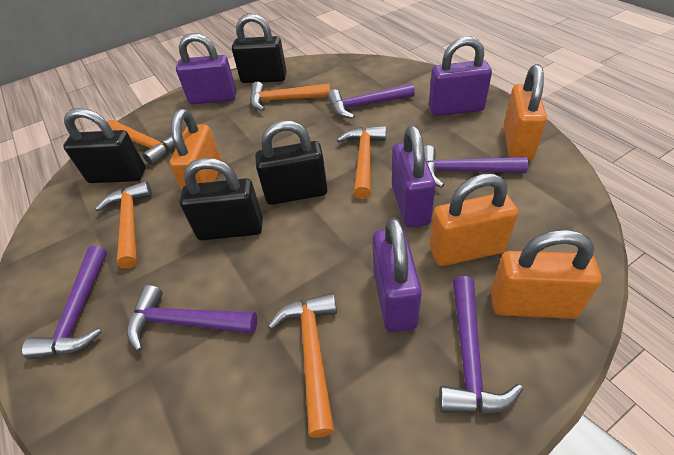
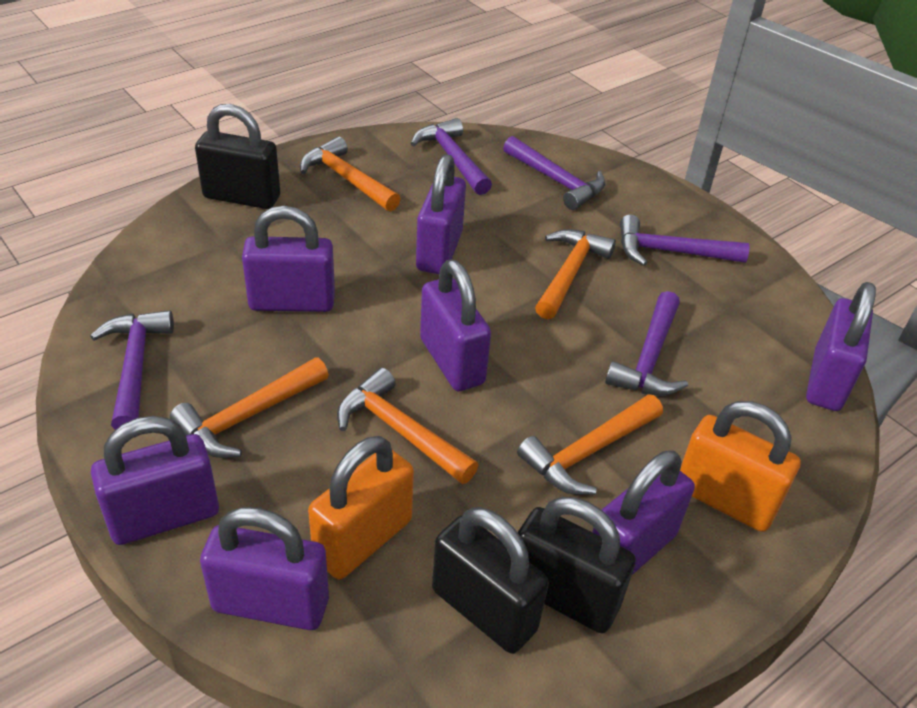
black padlock: [63,108,146,183] [180,158,263,240] [232,13,287,83] [255,121,328,205] = 4 -> [195,104,280,209] [432,507,549,654] [518,497,636,634] = 3
orange padlock: [170,109,222,190] [430,174,518,266] [490,229,601,319] [504,64,547,160] = 4 -> [308,436,414,579] [680,401,801,532] = 2
purple padlock: [176,33,236,104] [373,217,422,332] [392,125,436,228] [429,36,492,116] = 4 -> [91,416,219,545] [200,507,329,630] [242,206,335,312] [416,154,466,274] [420,259,491,391] [592,450,695,575] [806,282,876,411] = 7

